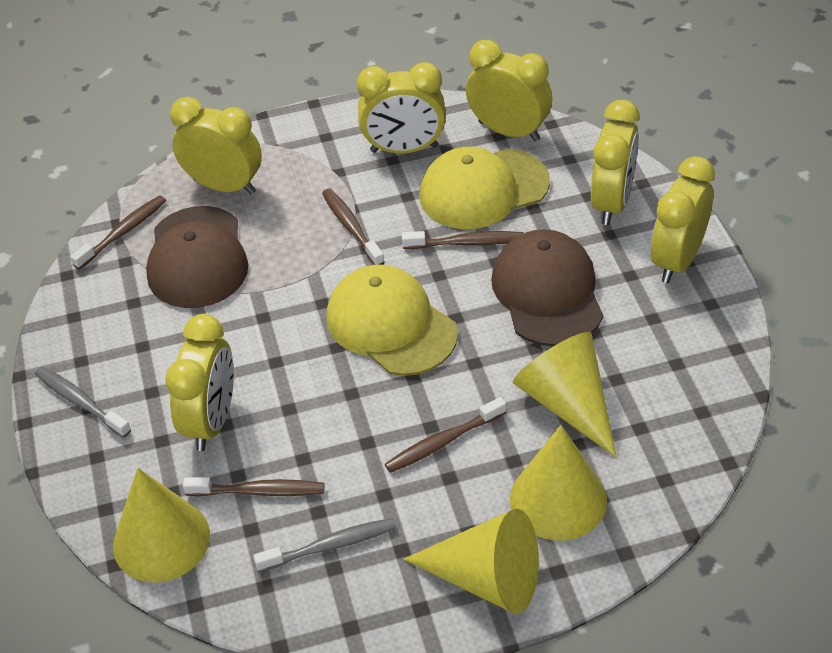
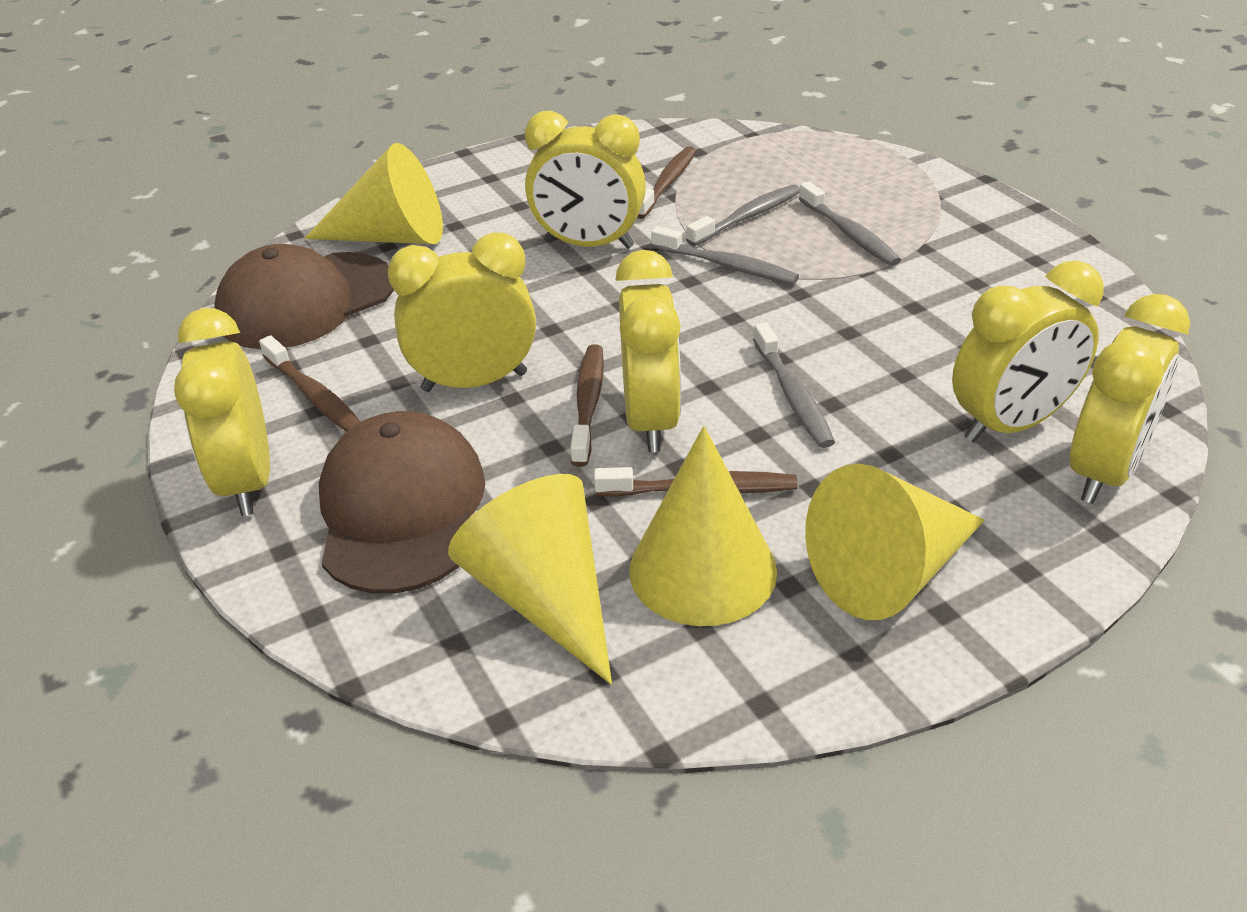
brown toothbrush: [70,195,166,270] [183,477,325,496] [322,188,385,265] [385,397,506,473] [402,231,524,249] = 5 -> [259,335,361,432] [570,344,604,467] [594,467,798,497] [637,146,697,219] = 4
grey toothbrush: [35,367,131,438] [253,518,396,572] = 2 -> [651,226,799,284] [686,185,800,246] [753,322,835,448] [799,182,901,266] = 4
yellow cap: [326,264,458,376] [420,147,550,229] = 2 -> none = 0

